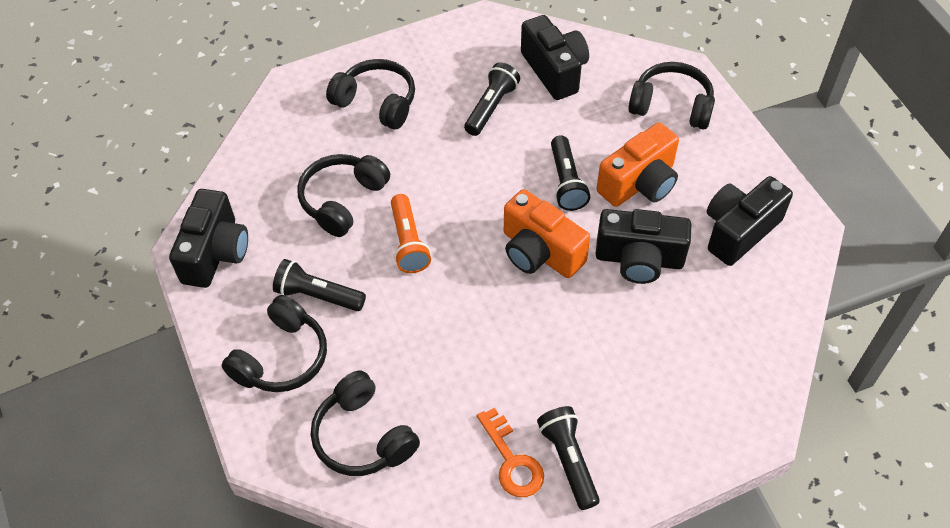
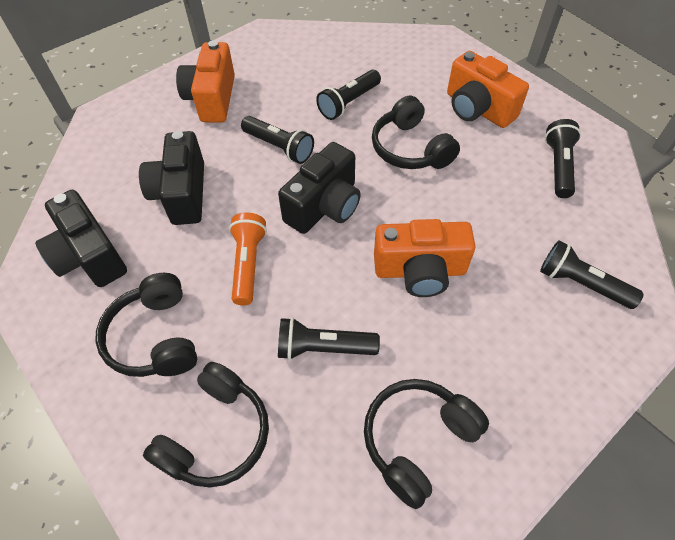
black camera: [169,189,248,288] [521,15,589,100] [596,209,691,284] [707,176,793,266] = 4 -> [35,190,127,287] [139,131,204,225] [278,142,361,234] = 3
black flashlight: [273,259,366,311] [464,62,520,136] [537,406,600,510] [551,135,590,211] = 4 -> [241,116,314,164] [278,317,380,360] [316,69,381,120] [540,241,644,309] [545,119,581,198] = 5
black headphones: [221,295,327,392] [297,154,390,237] [311,370,420,476] [326,59,415,130] [628,62,715,130] = 5 -> [95,273,197,377] [143,362,269,488] [364,379,489,509] [372,96,460,169] = 4
orange camera: [504,189,590,278] [597,122,679,207] = 2 -> [176,40,235,123] [374,219,476,297] [447,51,529,128] = 3
orange key: [477,408,544,497] = 1 -> none = 0

